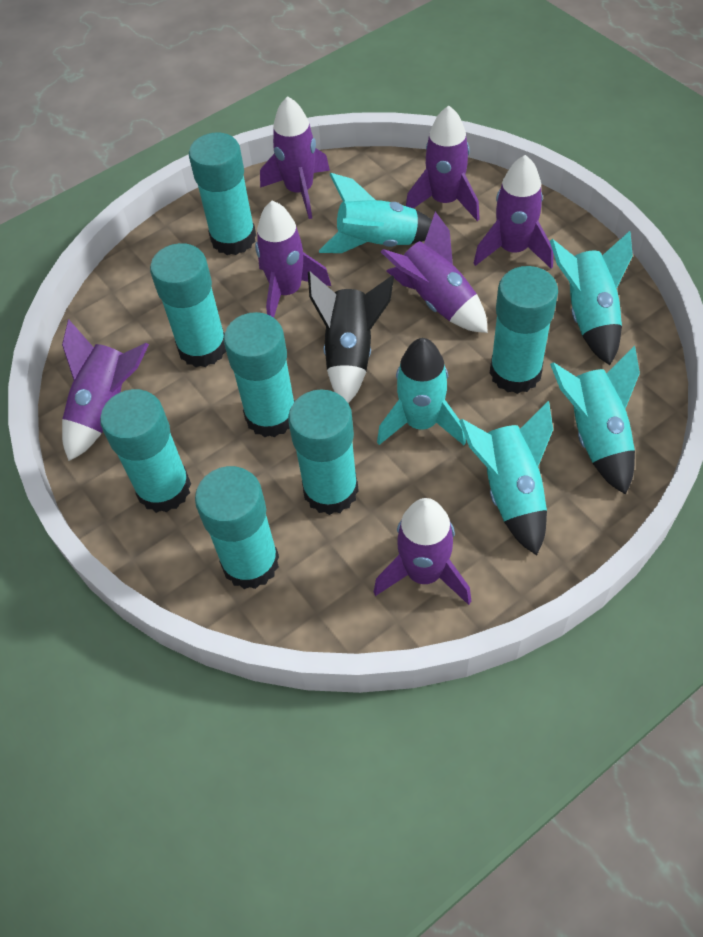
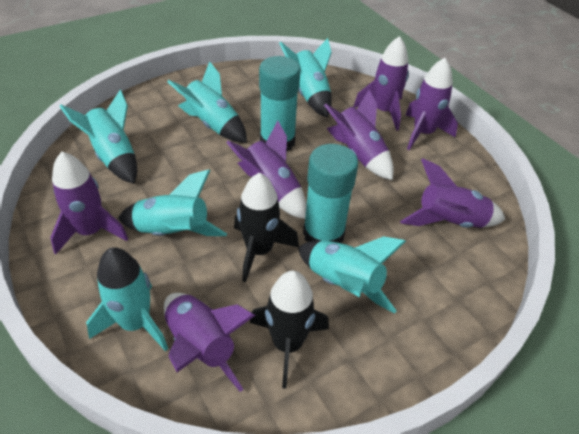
black rocket: [308,271,394,403] = 1 -> [234,173,299,282] [250,271,329,389] = 2
turquoise glue stick: [100,389,191,513] [150,243,226,367] [189,132,256,255] [195,466,279,589] [224,312,295,437] [288,389,359,515] [489,266,558,394] = 7 -> [259,56,300,152] [303,144,358,243] = 2
turquoise rocket: [319,173,432,253] [377,338,466,445] [459,401,553,556] [550,231,633,365] [550,346,640,495] = 5 -> [59,89,137,184] [86,247,168,351] [118,169,227,236] [167,61,247,143] [279,38,332,118] [298,236,406,314] = 6

